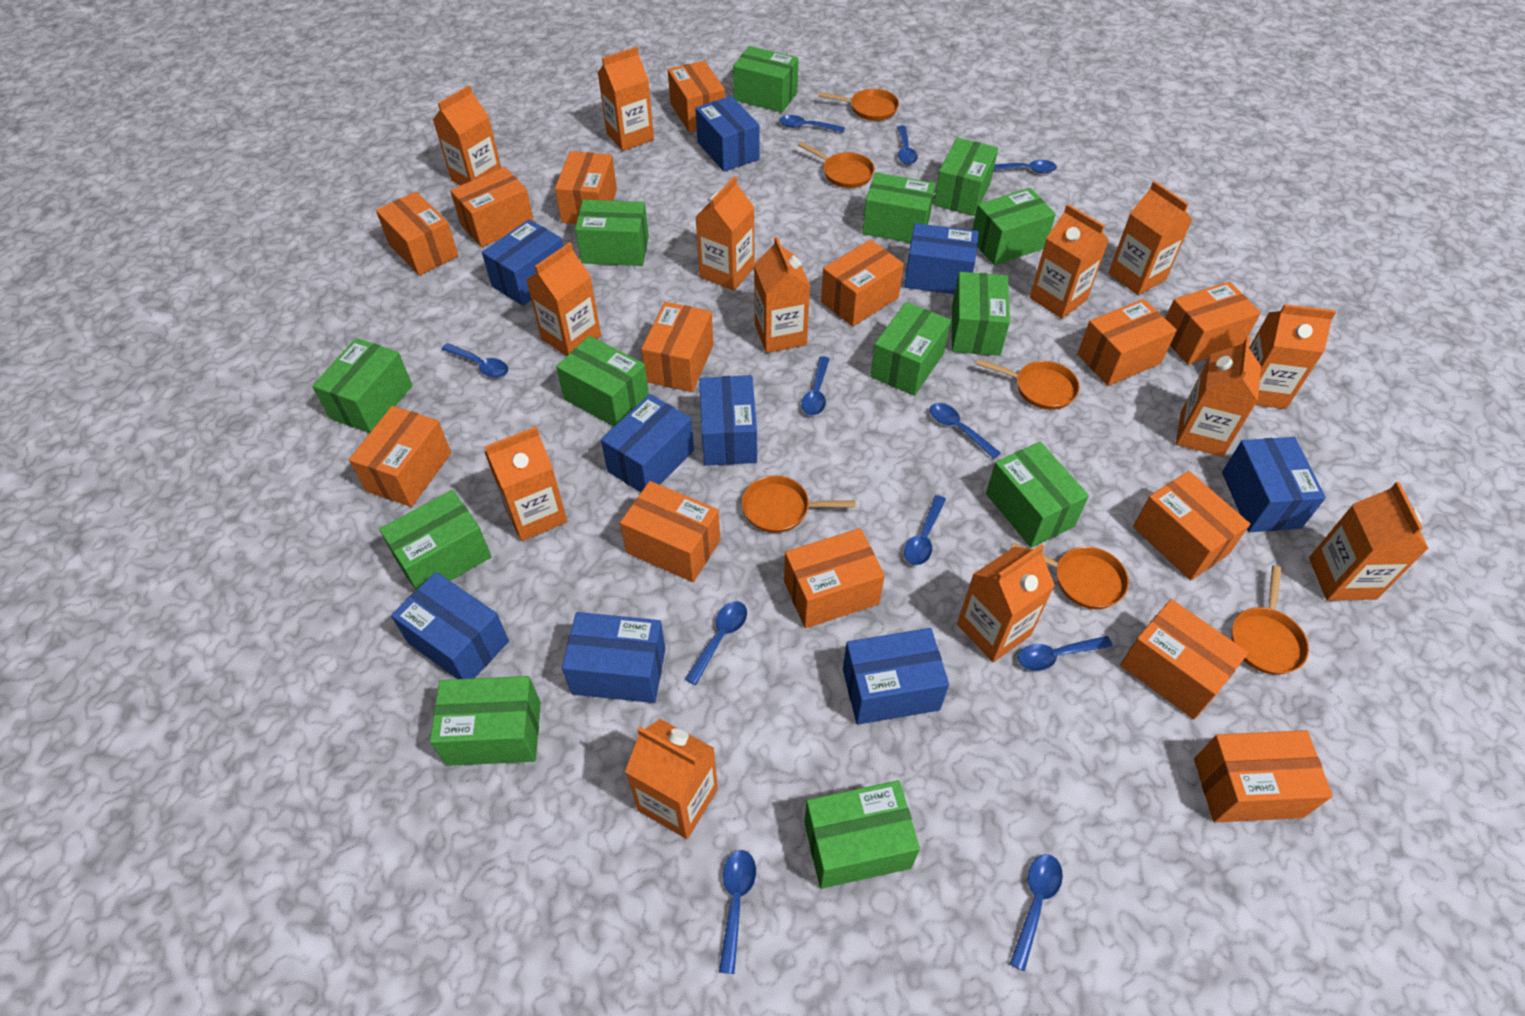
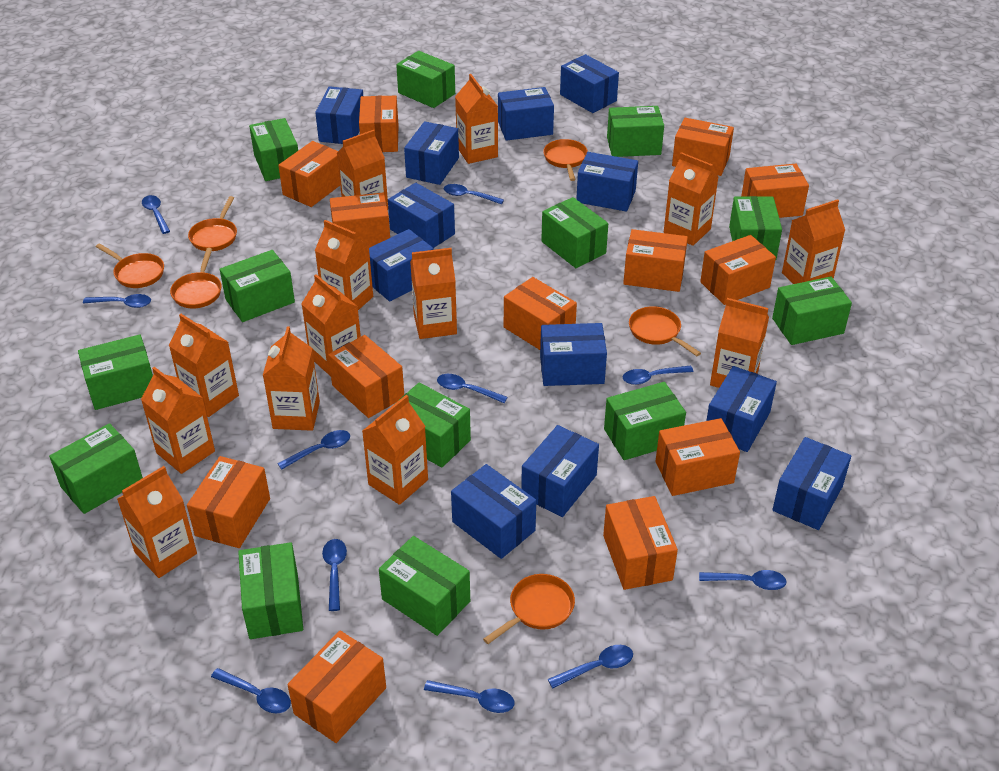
blue box: [391,572,509,679] [482,219,563,306] [562,612,666,703] [601,394,694,492] [695,96,760,172] [699,375,757,466] [843,628,949,725] [904,223,979,294] [1222,437,1326,532] = 9 -> [315,86,363,144] [369,229,434,302] [388,183,455,248] [404,121,459,185] [451,464,536,559] [498,87,554,141] [521,425,599,517] [540,323,607,386] [560,54,619,113] [576,152,638,212] [706,366,777,452] [772,437,851,530] = 12
orange box: [349,406,451,507] [376,191,459,276] [450,167,534,247] [555,151,617,224] [620,481,720,582] [641,302,714,392] [668,61,725,133] [784,528,885,628] [821,240,904,327] [1077,299,1177,386] [1120,599,1248,719] [1133,471,1250,580] [1165,281,1261,365] [1194,730,1333,822] = 14 -> [187,456,270,548] [278,141,340,207] [287,631,386,743] [328,335,404,418] [330,193,390,248] [359,96,398,152] [504,277,577,350] [603,496,678,590] [623,229,688,292] [655,418,740,496] [672,118,734,176] [700,235,776,305] [741,164,809,218] = 13

